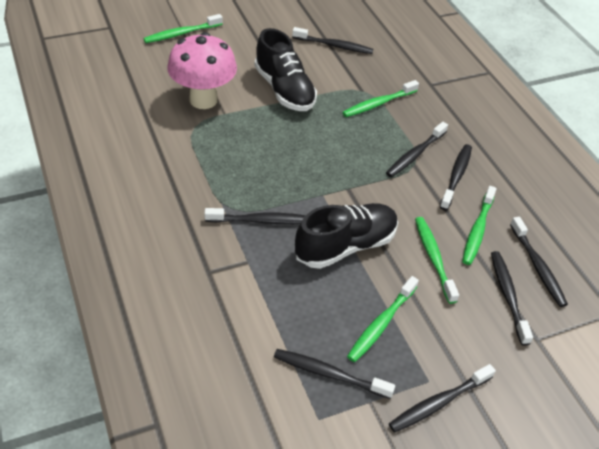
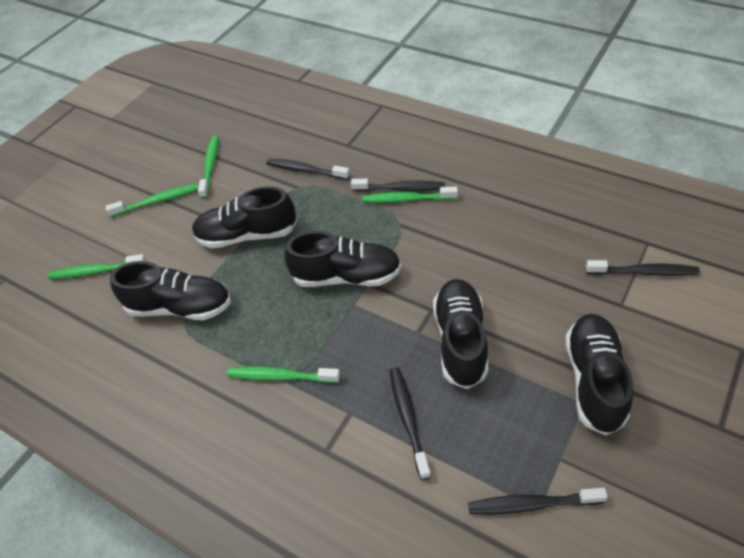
black shoe: [255,28,317,111] [295,203,398,269] = 2 -> [110,261,231,320] [192,186,297,248] [284,231,401,287] [433,279,489,389] [565,314,633,435] = 5
black toothbrush: [204,208,306,224] [274,349,395,399] [292,27,373,54] [386,122,448,177] [389,364,496,433] [440,144,472,210] [491,251,533,346] [510,217,568,307] = 8 -> [266,158,350,180] [351,179,445,192] [390,367,431,480] [468,488,608,515] [586,260,700,276] = 5
pink mushroom: [168,32,237,109] = 1 -> none = 0

